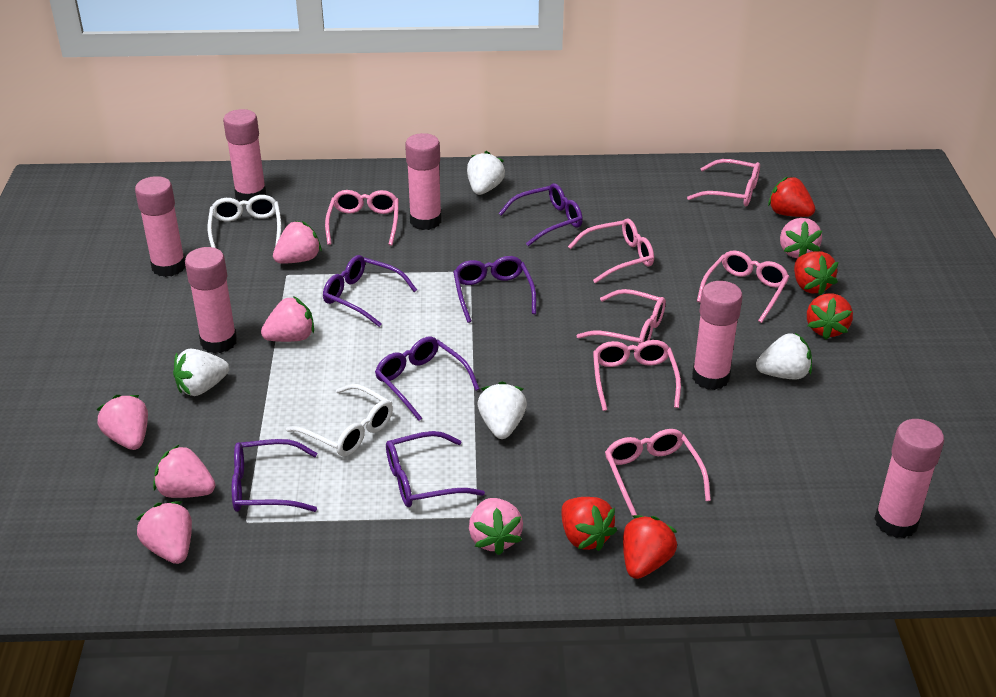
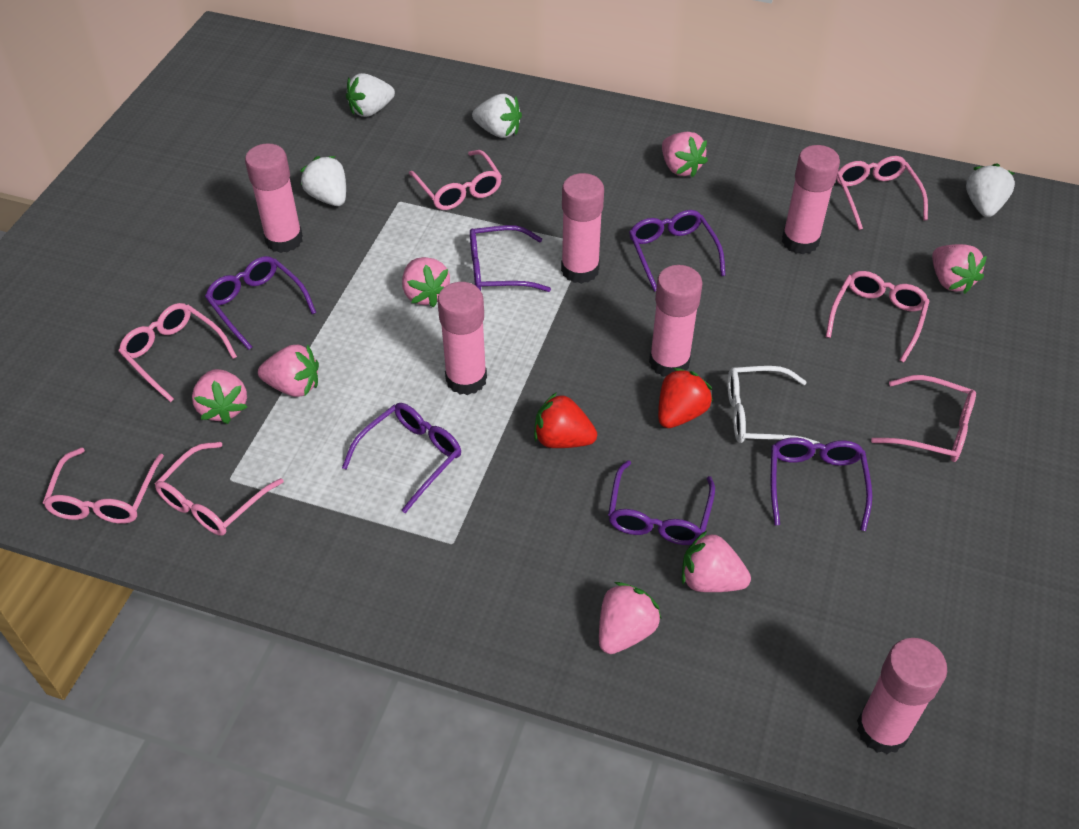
red strawberry: [562,497,617,551] [623,515,677,579] [768,177,815,217] [794,251,838,295] [807,293,853,340] = 5 -> [534,392,597,448] [658,368,713,428] = 2
white glasses: [208,195,281,248] [286,384,393,456] = 2 -> [728,366,820,444] = 1

